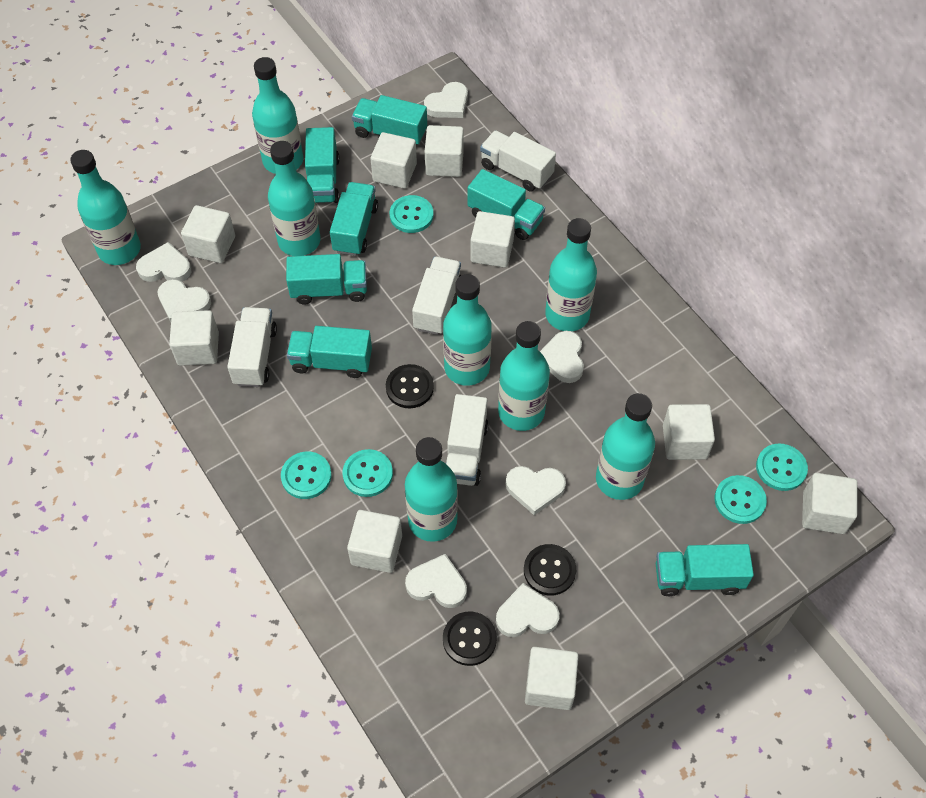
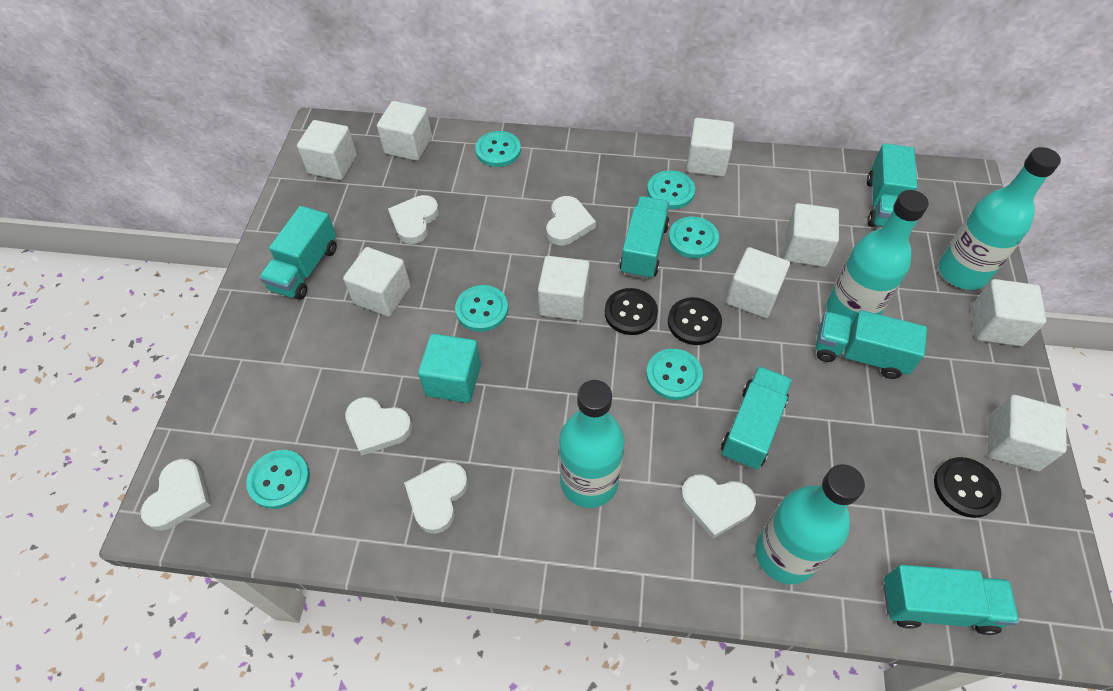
turquoise bottle: [70,150,141,265] [252,57,303,174] [268,141,320,256] [405,437,458,542] [443,274,492,386] [498,321,550,431] [545,218,597,331] [596,393,655,500] = 8 -> [559,380,625,508] [755,464,865,584] [826,190,928,324] [939,147,1061,290] = 4
turquoise button: [281,452,332,499] [343,449,393,497] [390,195,433,233] [714,475,767,524] [756,444,808,491] = 5 -> [246,450,310,509] [455,285,508,332] [475,131,521,167] [646,349,703,400] [647,170,695,209] [669,217,719,258] = 6
turquoise cube: none = 0 -> [418,334,481,403] = 1
turquoise truck: [286,254,367,305] [287,326,372,378] [305,127,340,203] [330,182,378,256] [352,95,427,145] [468,169,545,240] [656,544,754,596] = 7 -> [259,206,336,300] [619,196,670,280] [721,366,792,470] [816,310,927,379] [867,143,917,227] [883,565,1019,635] = 6
white heart: [136,242,191,282] [157,279,211,322] [405,554,467,608] [424,82,468,118] [496,583,559,637] [506,466,566,515] [540,331,584,383] = 7 -> [141,459,211,531] [345,397,412,456] [388,195,439,244] [404,462,468,534] [546,196,596,246] [681,475,756,539] = 6
white truck: [227,307,277,387] [412,256,461,335] [446,394,488,486] [480,131,556,191] = 4 -> none = 0

